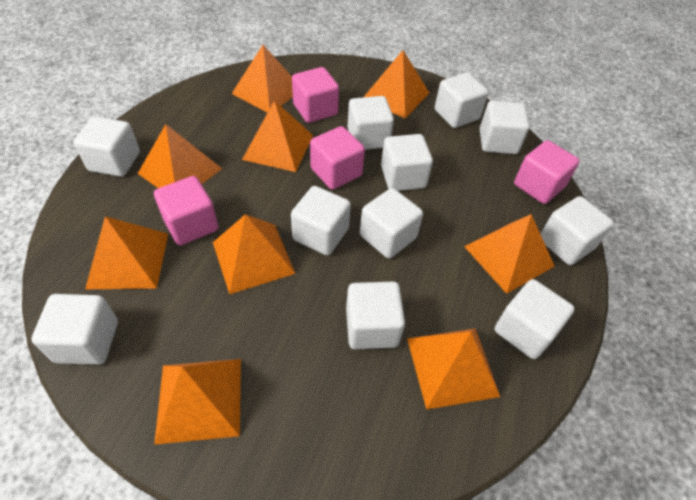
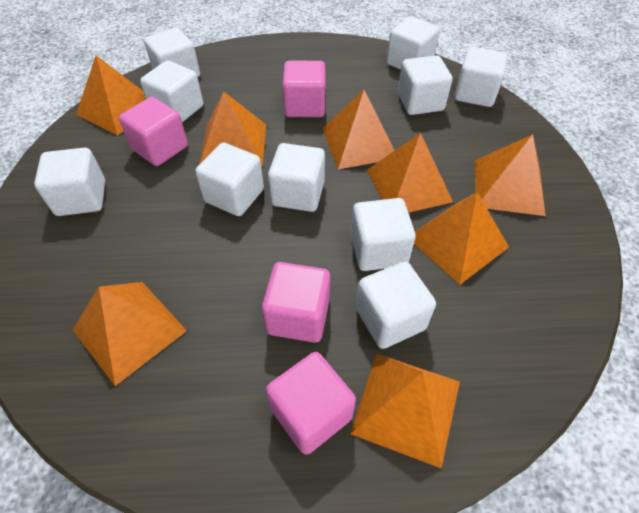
orange pyramid: [85,216,168,289] [138,124,222,188] [154,359,241,445] [213,214,295,294] [232,45,293,113] [242,100,313,172] [364,50,429,119] [407,328,500,410] [464,214,555,294] = 9 -> [73,282,187,386] [76,56,146,136] [199,92,266,167] [322,90,395,169] [350,354,460,468] [367,133,453,213] [414,192,509,285] [475,134,546,216] = 8
white cube: [31,294,118,365] [73,116,140,177] [291,186,351,255] [346,282,405,349] [347,96,394,150] [360,188,423,258] [381,134,433,191] [435,73,489,128] [480,101,530,154] [495,279,575,359] [541,196,614,265] = 11 -> [34,147,105,216] [140,60,203,123] [144,28,200,77] [195,143,264,216] [268,143,325,212] [351,198,416,271] [356,261,436,349] [387,16,440,70] [398,55,452,115] [454,47,507,107] = 10

